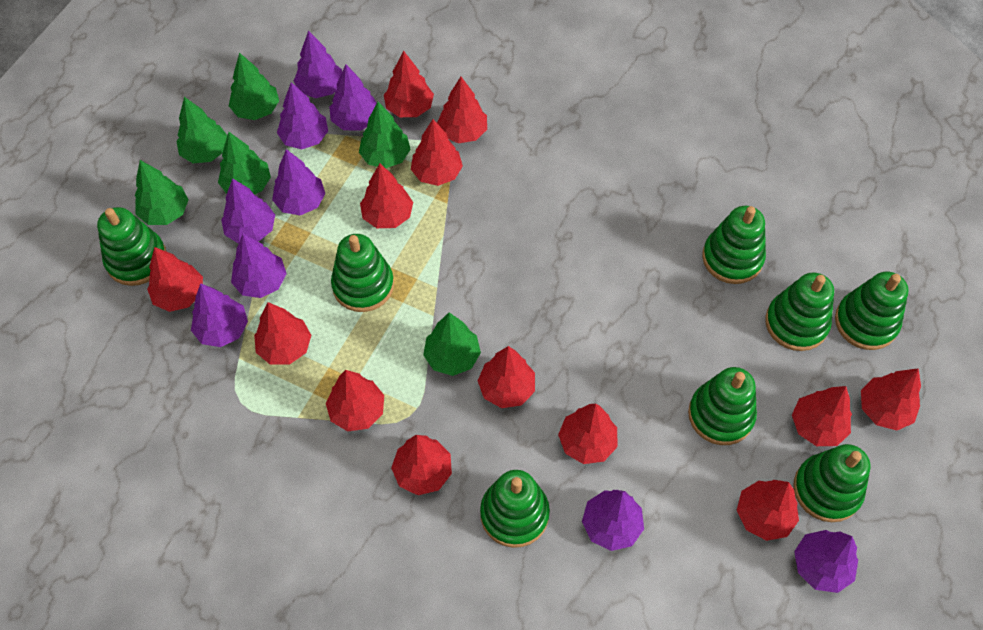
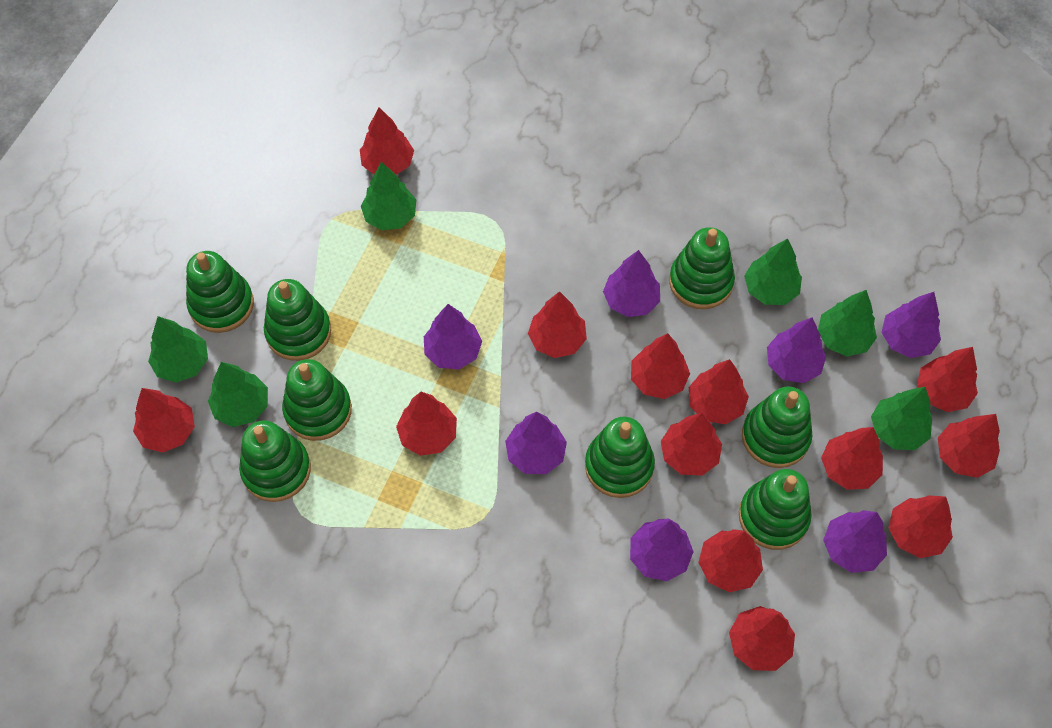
purple tree: [191,283,248,347] [221,178,275,244] [231,234,287,298] [272,149,325,215] [277,82,328,149] [294,30,342,98] [329,65,377,131] [582,490,644,551] [794,530,858,593] = 9 -> [424,304,482,369] [505,412,567,474] [603,250,660,317] [630,518,694,581] [767,317,826,383] [823,510,887,573] [881,292,941,358] = 7

